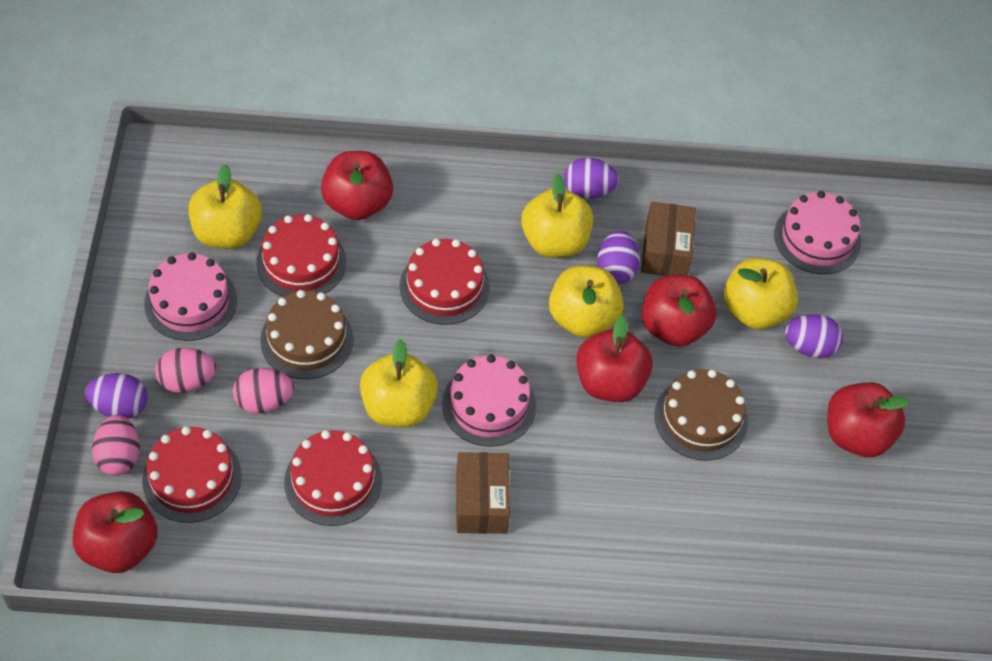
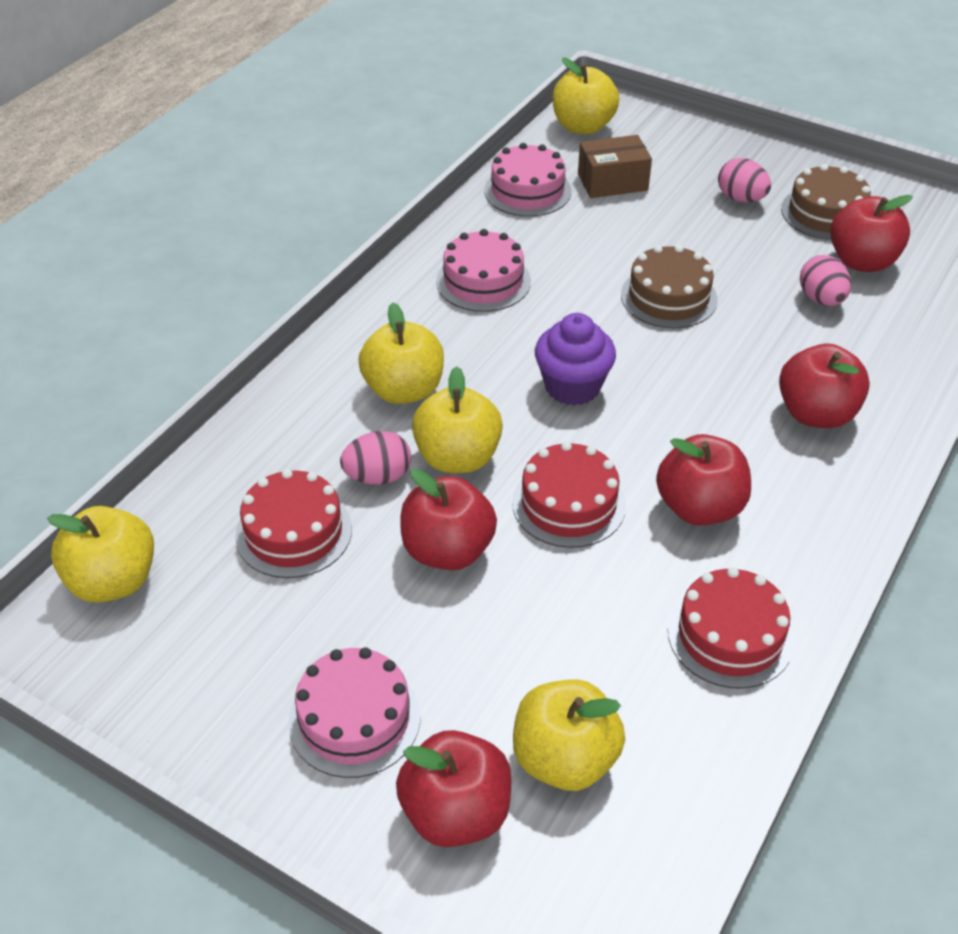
brown box: [456,452,510,534] [641,202,696,276] = 2 -> [578,135,652,198] = 1
purple cupcake: none = 0 -> [535,313,616,406] = 1
purple egg: [85,373,148,419] [563,158,619,199] [597,230,640,284] [785,314,843,358] = 4 -> none = 0
red cake: [142,426,242,523] [256,214,346,297] [284,430,382,526] [400,239,490,325] = 4 -> [235,469,352,578] [512,441,626,548] [668,567,794,689] = 3

